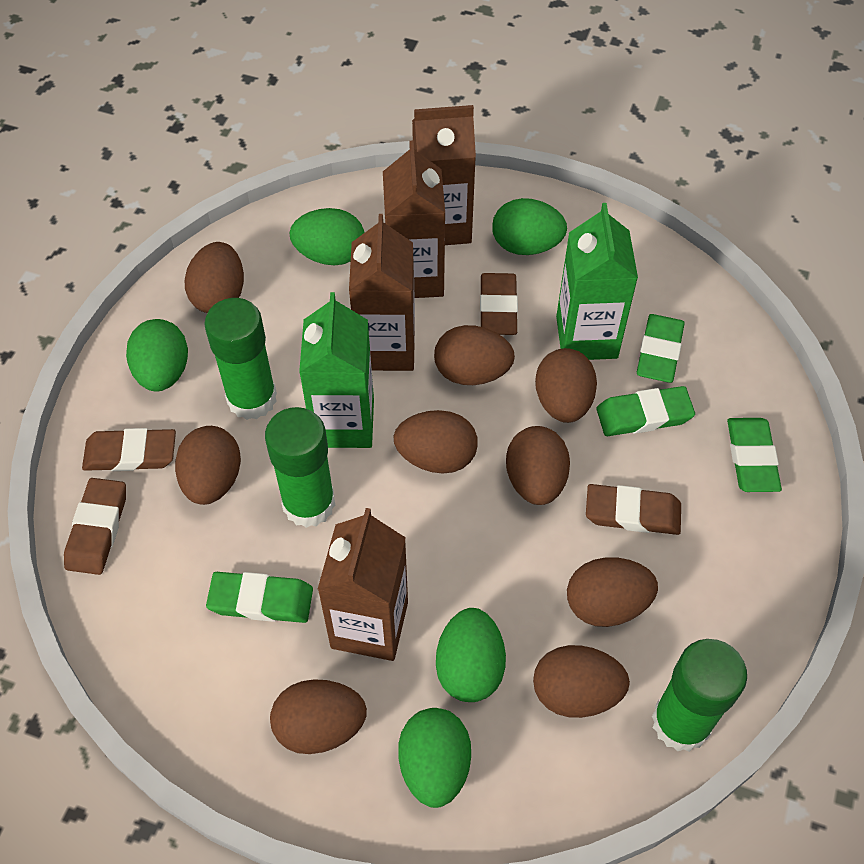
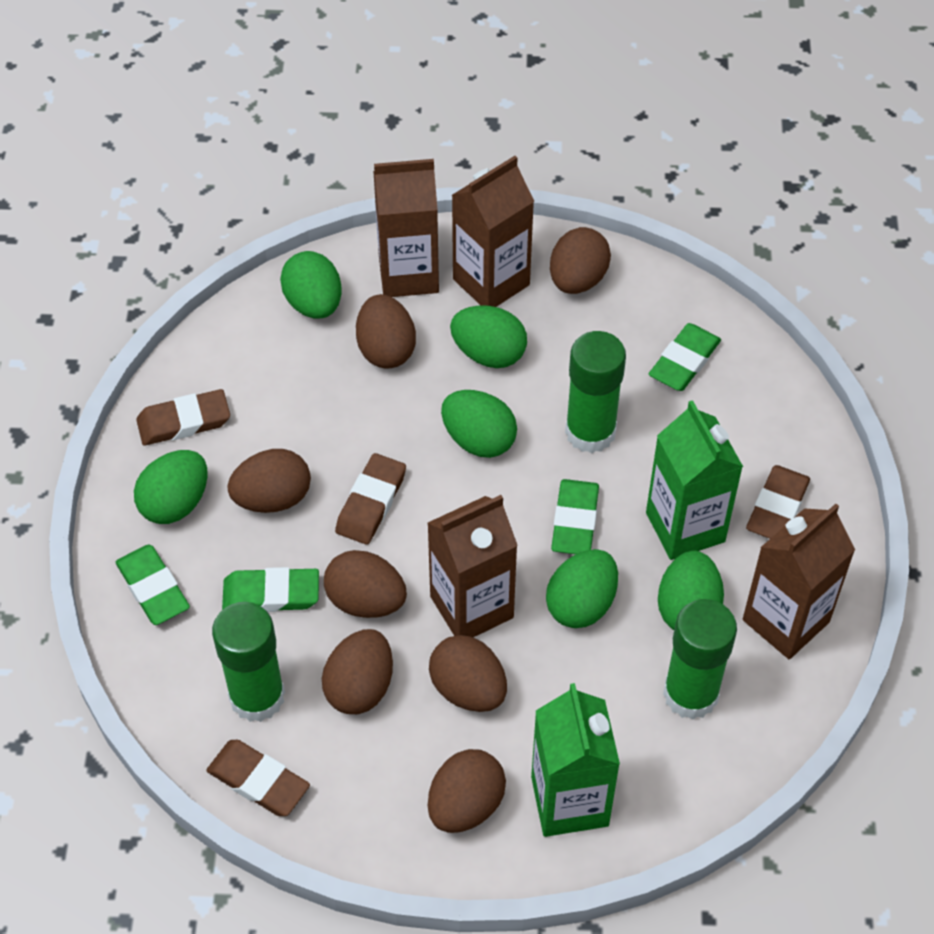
brown egg: [175,426,241,505] [185,242,244,313] [270,679,367,754] [393,410,478,474] [434,325,515,385] [506,426,570,505] [533,645,630,718] [535,348,597,423] [567,557,658,627] = 9 -> [227,449,311,513] [322,629,393,714] [324,550,407,618] [356,294,416,369] [428,749,506,833] [429,635,507,712] [550,227,611,294] = 7
green egg: [126,319,188,391] [289,208,365,265] [398,708,471,808] [436,608,506,702] [492,198,567,255] = 5 -> [134,450,207,524] [280,251,341,319] [441,390,517,458] [450,305,527,368] [546,549,618,628] [658,551,724,630] = 6

